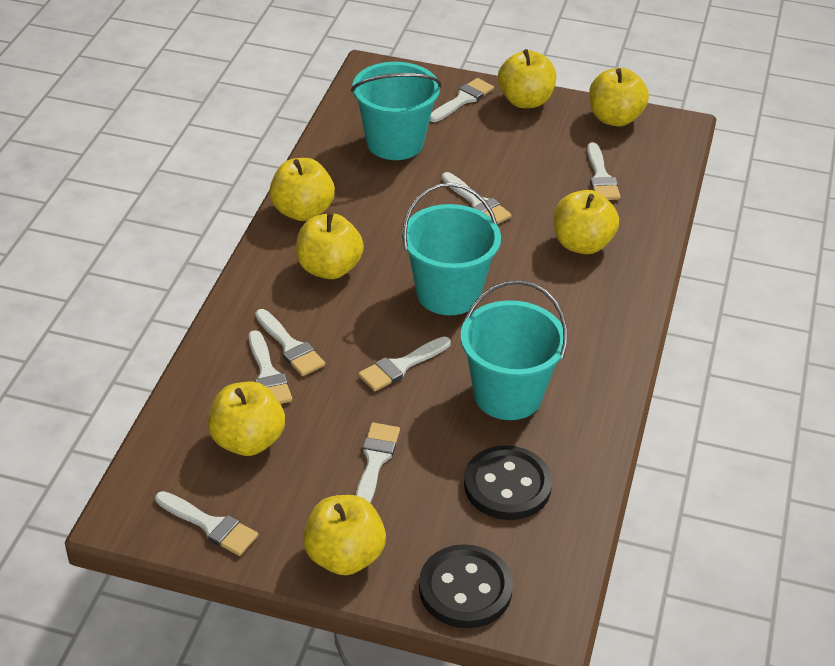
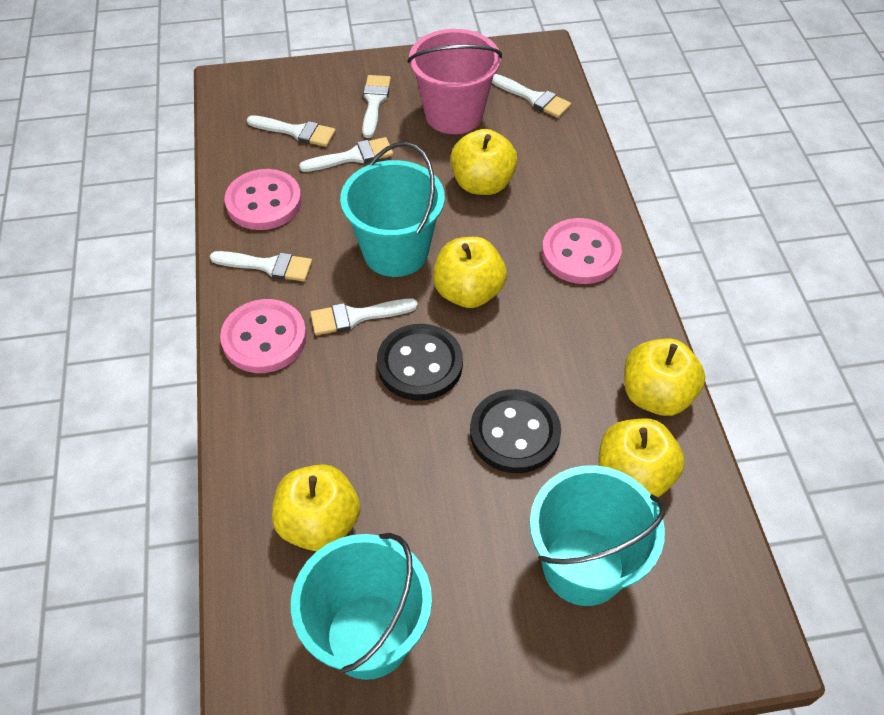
pink bucket: none = 0 -> [407,29,502,134] = 1
pink button: none = 0 -> [220,299,307,373] [224,169,302,230] [542,218,622,284] = 3
white brush: [155,491,258,556] [249,330,292,404] [255,309,325,376] [356,422,400,503] [358,337,451,391] [430,78,494,122] [442,172,512,224] [587,143,620,200] = 8 -> [210,251,312,282] [247,115,336,147] [299,137,393,172] [310,298,418,335] [362,75,391,138] [492,74,571,118] = 6
yellow apple: [208,382,285,456] [269,158,335,221] [296,213,364,279] [303,495,386,575] [498,49,556,108] [553,190,619,254] [589,68,649,126] = 7 -> [272,464,360,551] [433,237,507,308] [450,129,518,195] [598,418,685,497] [624,338,706,416] = 5

